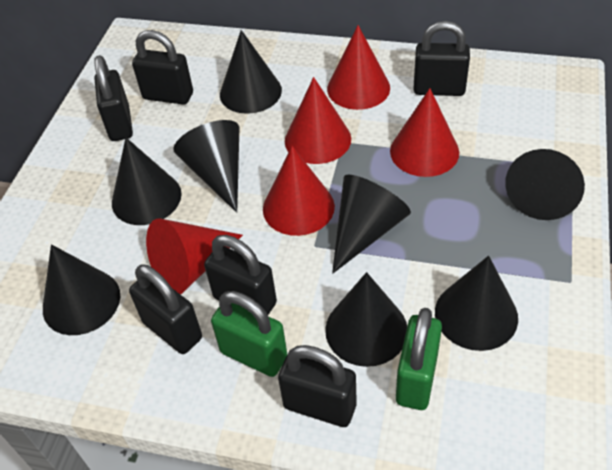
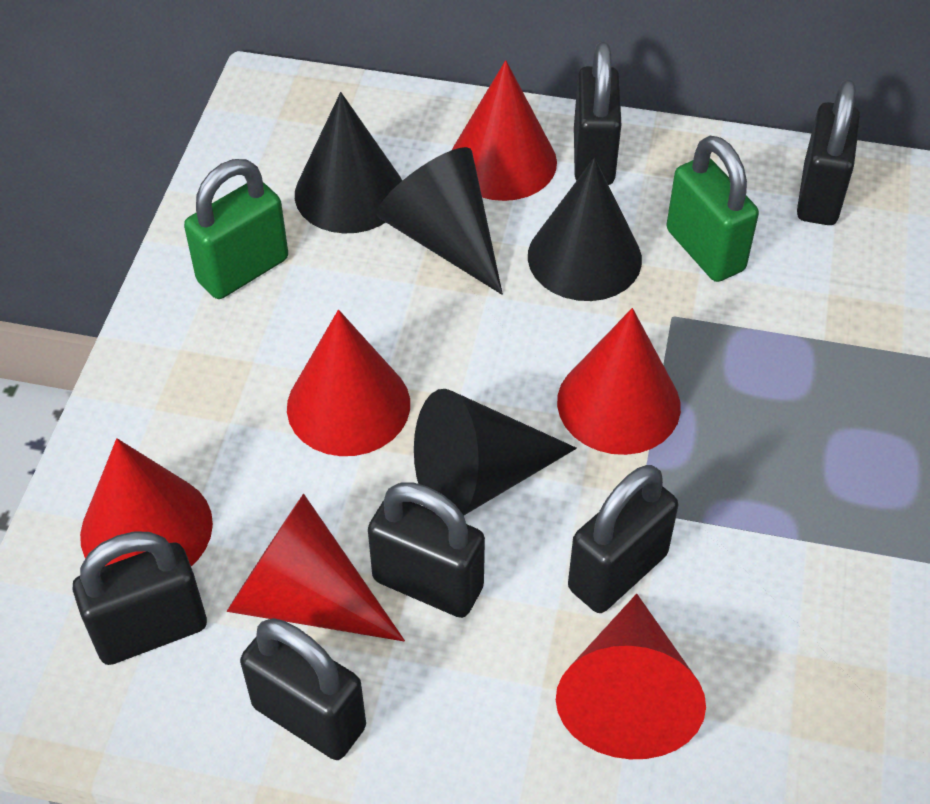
black cone: [43,244,120,335] [112,138,182,225] [173,120,239,213] [220,30,282,114] [325,272,407,367] [332,175,411,274] [435,256,518,351] [505,149,585,220] = 8 -> [295,92,402,233] [377,147,503,295] [414,389,577,515] [528,158,642,301] = 4
red cone: [146,218,243,294] [263,146,335,236] [285,77,351,164] [327,25,390,110] [390,88,459,177] = 5 -> [80,438,213,566] [227,493,405,641] [287,310,410,456] [452,60,557,201] [556,594,706,759] [557,308,681,455] = 6

